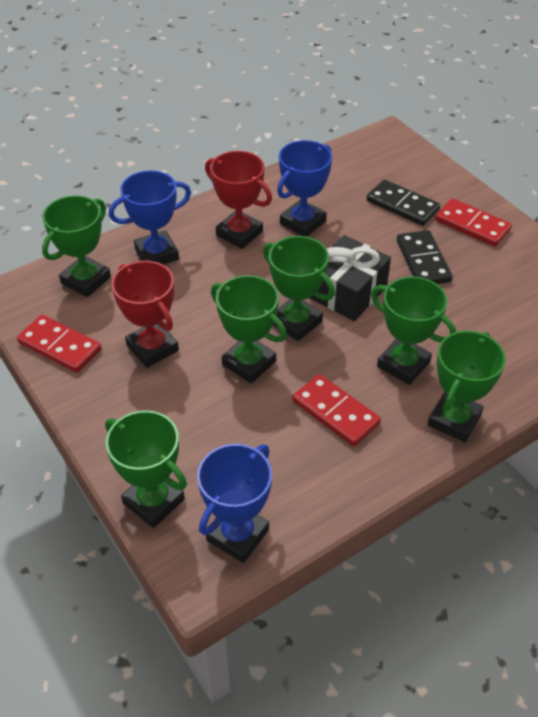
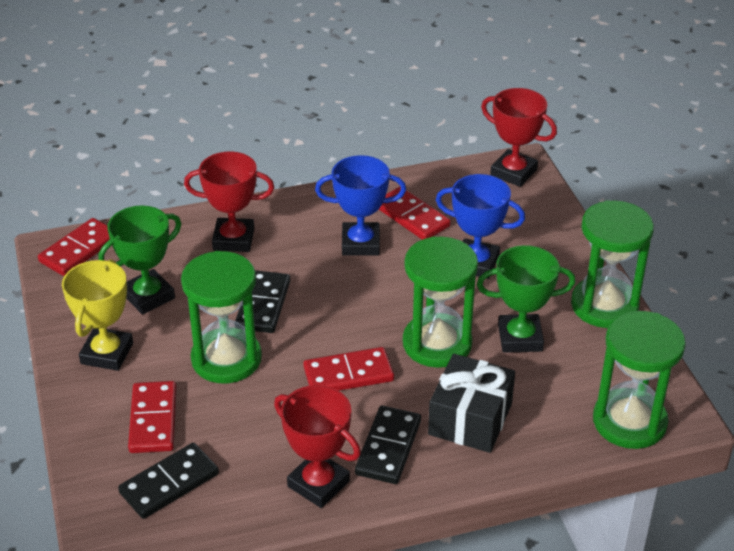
black domino: [367,179,440,226] [397,230,453,284] = 2 -> [118,443,219,519] [235,270,290,333] [355,406,421,484] = 3
blue trophy: [109,170,191,265] [197,444,272,563] [277,140,332,237] = 3 -> [315,155,406,256] [436,174,525,279] = 2
green hourglass: none = 0 -> [181,251,262,383] [403,236,478,368] [571,200,654,328] [593,311,686,449] = 4
green trophy: [42,195,111,297] [105,410,187,528] [211,275,287,384] [263,236,335,341] [371,276,456,385] [428,331,506,442] = 6 -> [98,206,181,314] [477,245,575,353] = 2
red domino: [17,315,101,373] [292,374,381,446] [435,198,512,247] = 3 -> [38,218,110,276] [128,381,177,453] [303,347,394,391] [379,187,451,240] = 4
red trophy: [112,261,179,368] [205,151,272,249] = 2 -> [184,151,274,252] [274,385,361,508] [481,88,557,187] = 3
yellow trophy: none = 0 -> [62,259,133,371] = 1

